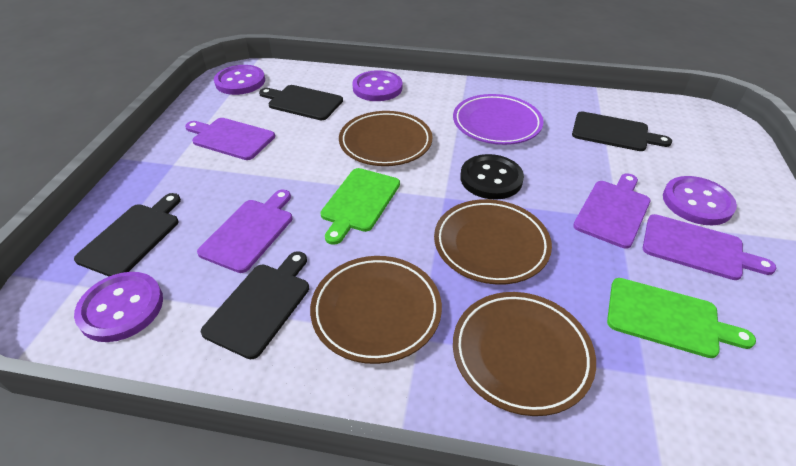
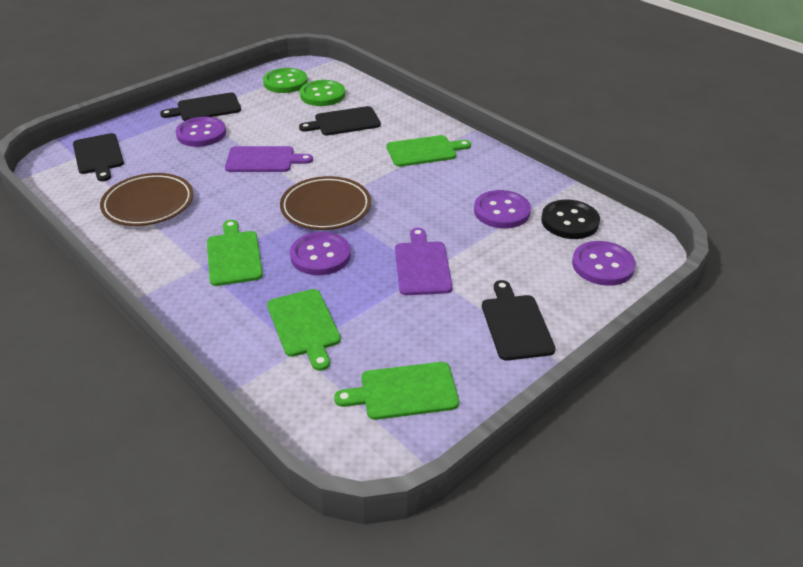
brown plate: [310,256,442,364] [339,111,432,166] [434,199,552,285] [453,292,596,416] = 4 -> [100,173,193,226] [280,176,371,230] = 2
green button: none = 0 -> [263,68,308,93] [300,80,345,106] = 2
green cutting board: [320,168,400,245] [607,278,756,358] = 2 -> [207,220,263,286] [267,289,341,371] [334,362,459,420] [387,135,471,167] = 4
purple cutting board: [185,118,275,160] [197,189,292,273] [573,173,651,249] [643,214,776,280] = 4 -> [225,146,313,172] [395,228,452,295] = 2
purple plate: [453,94,543,145] = 1 -> none = 0

